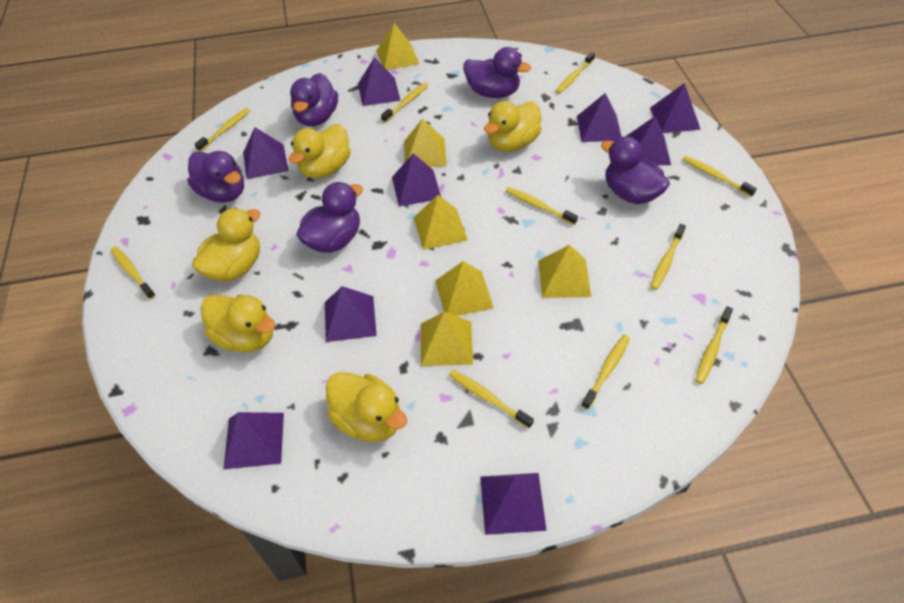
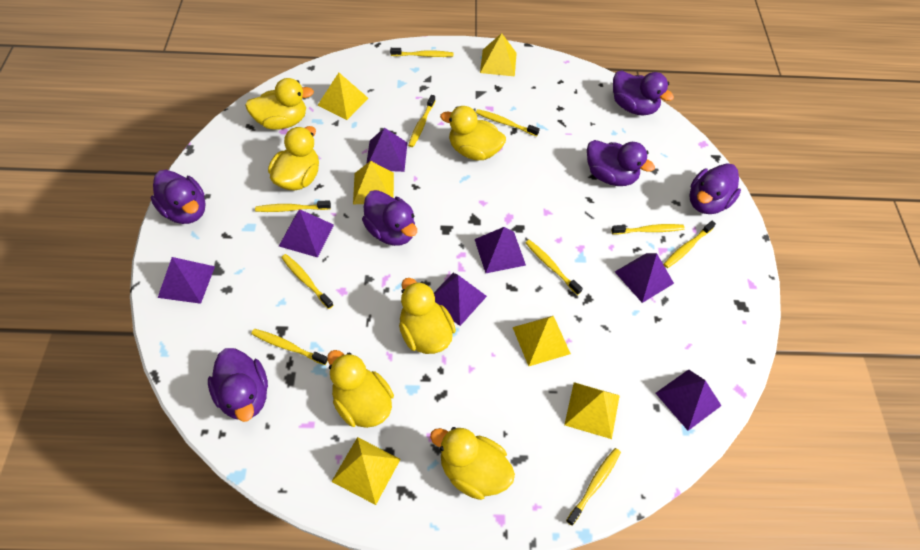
purple duck: [187,151,244,203] [290,73,338,126] [296,182,363,253] [463,47,531,98] [601,136,670,204] = 5 -> [151,170,206,224] [208,348,268,422] [362,190,417,246] [587,140,655,186] [613,70,674,116] [689,163,741,214] = 6
purple pyramid: [224,412,284,469] [243,127,289,179] [325,286,377,342] [358,57,401,106] [392,153,441,206] [480,473,547,535] [577,93,622,142] [627,116,671,165] [650,83,701,133] = 9 -> [158,257,215,304] [279,209,334,257] [366,128,407,172] [434,273,487,326] [475,227,526,273] [615,253,674,303] [655,369,722,431] = 7
yellow duck: [192,208,260,281] [201,294,276,352] [289,124,351,179] [326,372,407,442] [484,101,542,152] = 5 -> [245,78,314,130] [268,126,319,190] [327,350,394,428] [399,278,456,354] [430,427,515,500] [440,106,506,160] = 6

